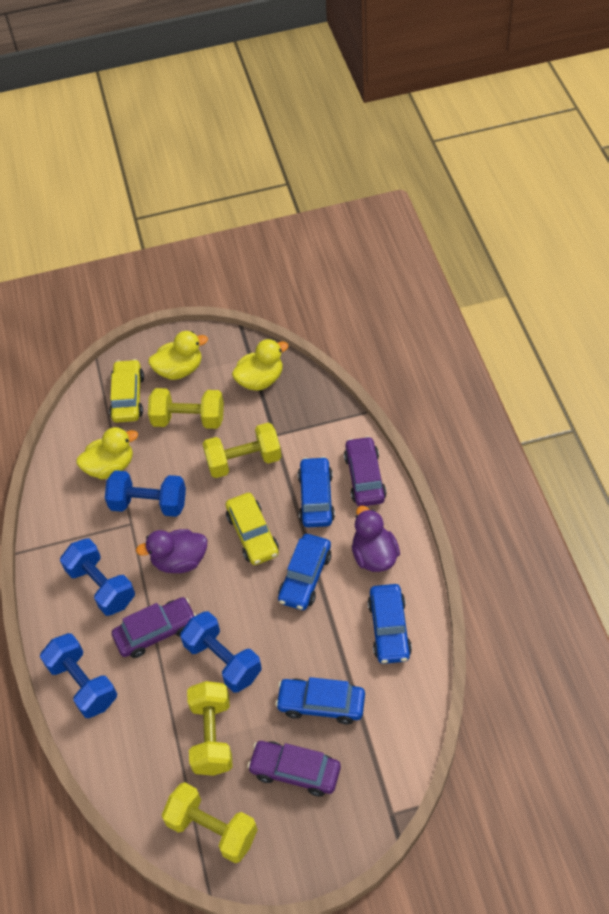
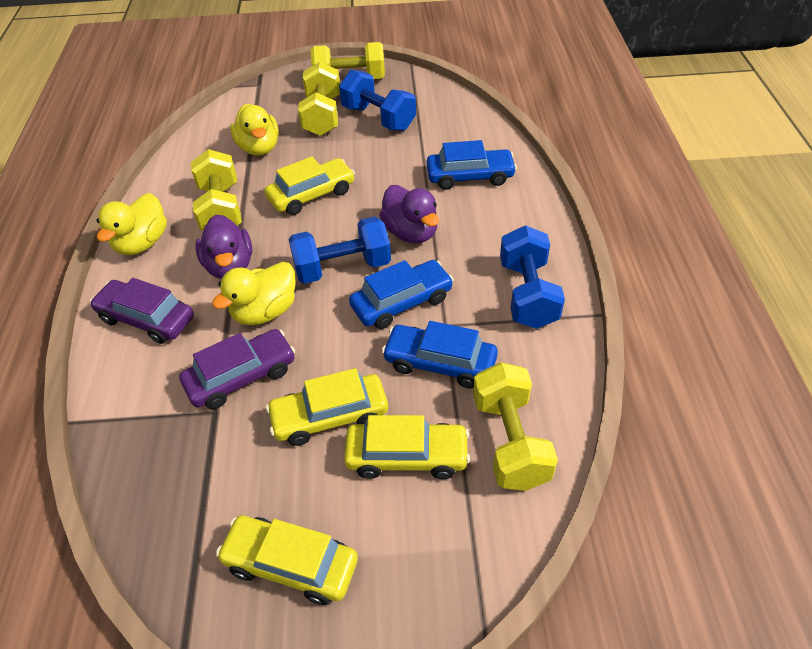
blue car: [275,677,365,724] [278,534,331,610] [298,456,335,527] [368,584,412,664] = 4 -> [349,260,454,329] [382,321,498,389] [426,140,517,190] = 3
blue dumbbell: [40,633,117,718] [60,538,135,616] [105,470,186,517] [180,611,262,693] = 4 -> [288,216,391,284] [339,70,416,131] [500,225,565,329] = 3
purple car: [112,597,196,658] [247,741,341,797] [344,436,386,506] = 3 -> [90,278,194,344] [179,329,295,409] = 2
yellow car: [109,359,144,423] [226,493,279,565] = 2 -> [216,515,358,605] [265,156,355,215] [266,368,388,446] [344,415,470,479] = 4

